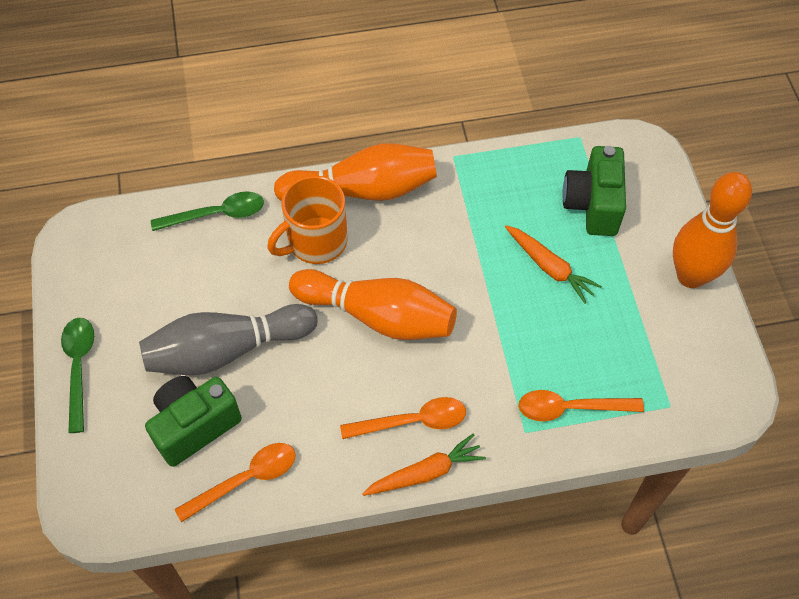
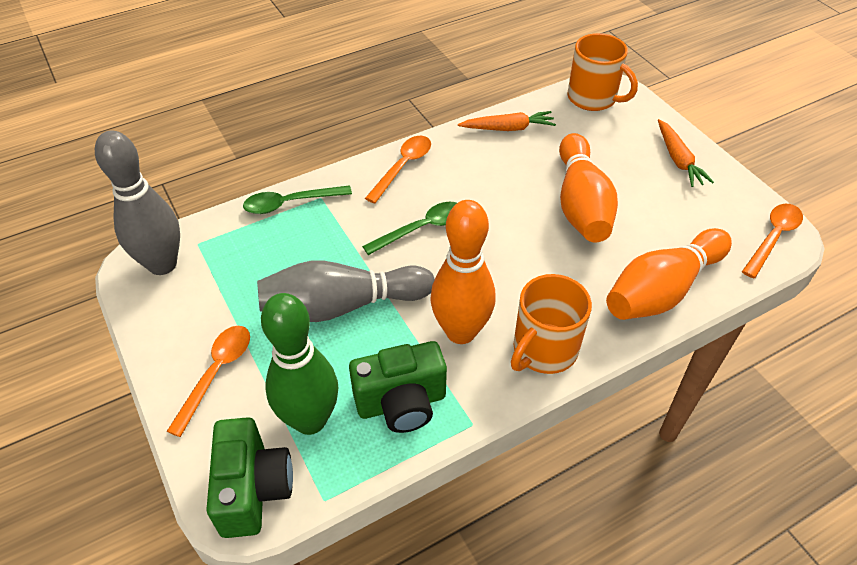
green bowling pin: none = 0 -> [261,293,338,435] = 1
grey bowling pin: [139,304,318,375] = 1 -> [95,131,180,275] [257,260,435,322] = 2
orange mug: [267,175,348,264] = 1 -> [511,274,592,374] [568,33,638,111] = 2

